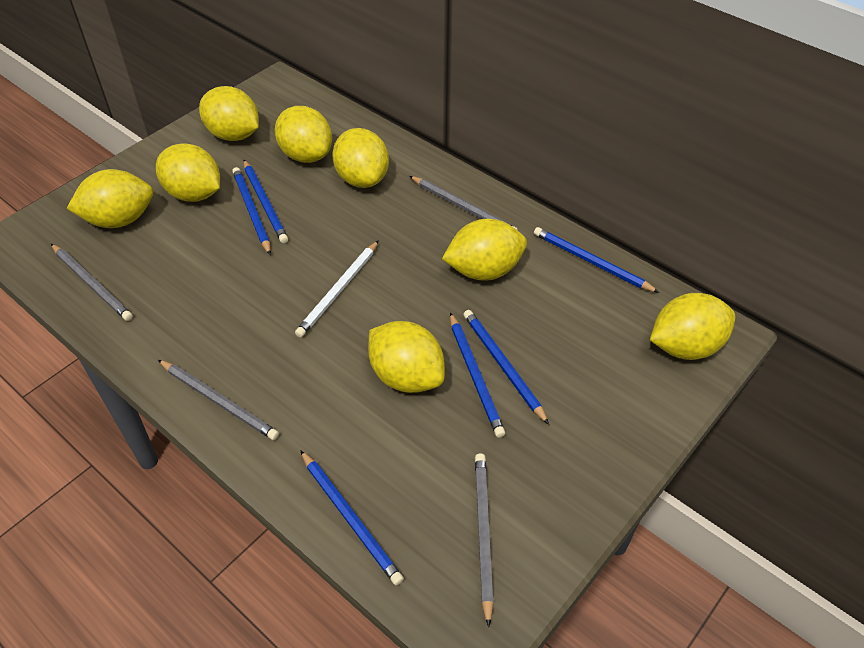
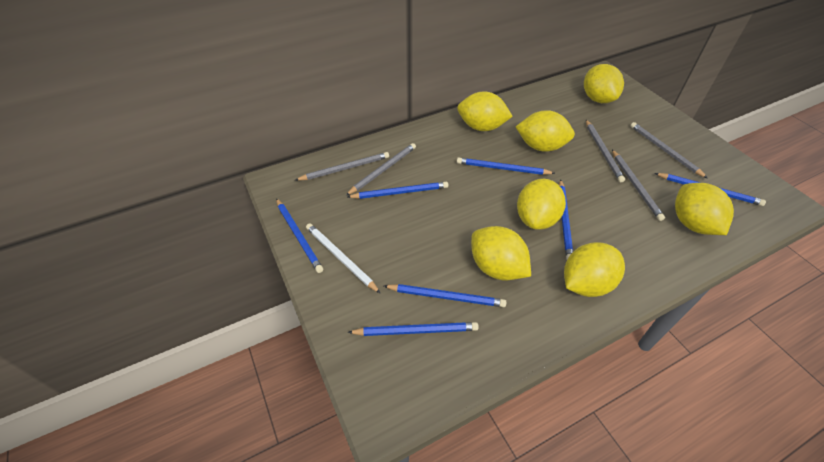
blue pencil: [232,167,271,255] [243,160,288,243] [300,450,404,585] [450,313,506,438] [463,310,549,425] [534,227,660,293] = 6 -> [276,198,323,273] [348,182,448,199] [348,322,479,336] [384,284,507,307] [457,157,555,175] [559,179,573,260] [655,173,766,206] = 7
grey pencil: [51,244,133,321] [158,360,279,440] [410,176,518,230] [475,453,494,627] = 4 -> [296,152,389,181] [346,143,416,195] [586,120,625,182] [612,150,665,221] [631,122,707,178] = 5
yellow lemon: [67,169,153,228] [156,143,220,202] [199,86,259,141] [275,106,332,163] [332,128,389,188] [368,321,445,393] [442,219,527,281] [650,293,735,360] = 8 -> [457,91,513,131] [471,226,531,280] [516,110,575,152] [517,179,566,230] [564,242,625,297] [584,64,624,103] [675,183,734,235] = 7

